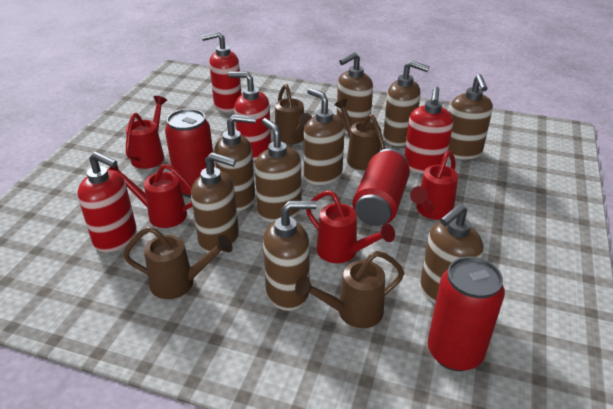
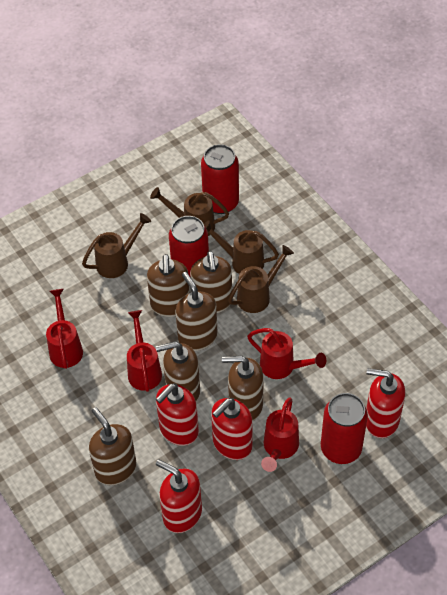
brown soap dispenser: [191,152,239,254] [214,114,256,211] [255,118,302,222] [263,201,317,311] [304,88,345,185] [337,52,373,134] [383,60,430,146] [420,204,484,303] [448,74,493,160] = 9 -> [89,407,137,485] [147,254,190,317] [155,341,200,401] [175,272,218,351] [190,251,232,313] [222,356,264,421] = 6

